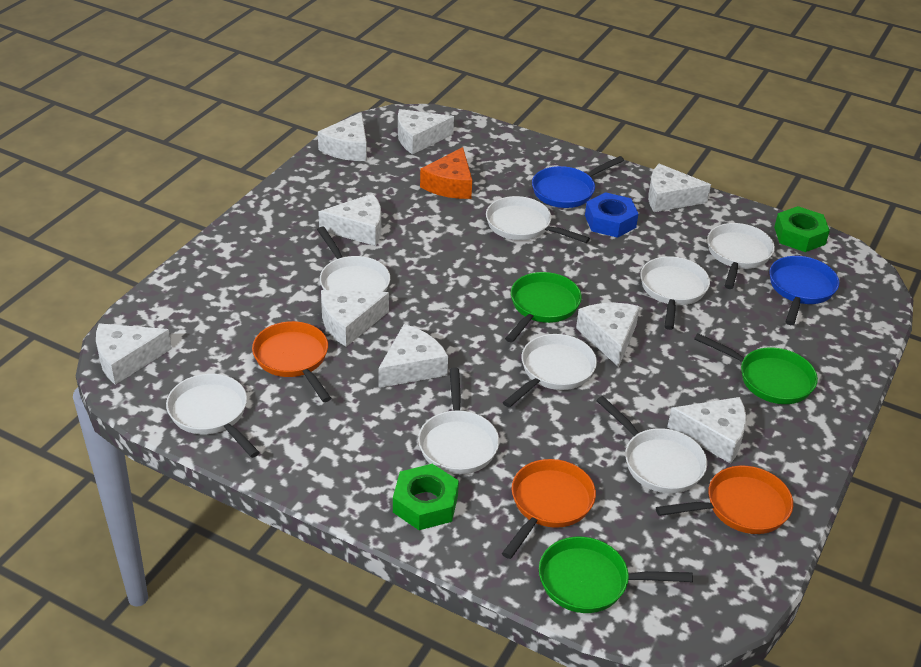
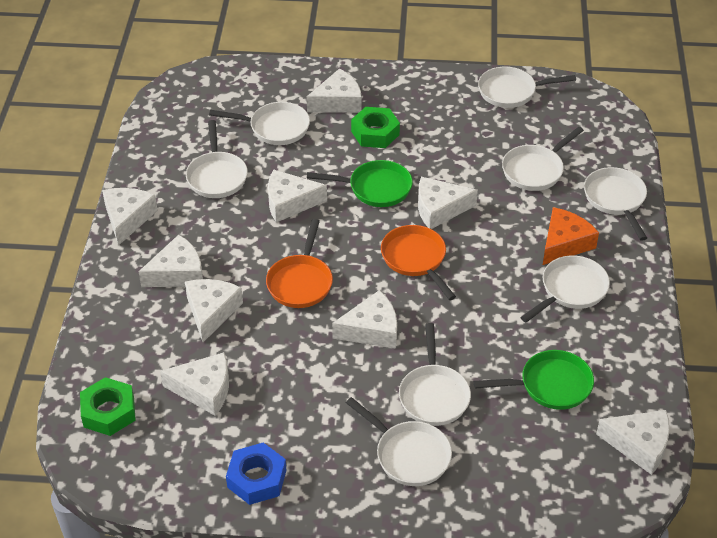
blue pan: [532,156,624,208] [769,256,839,325] = 2 -> none = 0
green pan: [505,272,582,343] [539,537,693,613] [694,333,818,404] = 3 -> [307,160,413,207] [474,350,594,410] = 2
orange pan: [252,321,331,402] [502,459,596,559] [656,466,793,534] = 3 -> [266,219,333,308] [381,225,456,300] = 2

